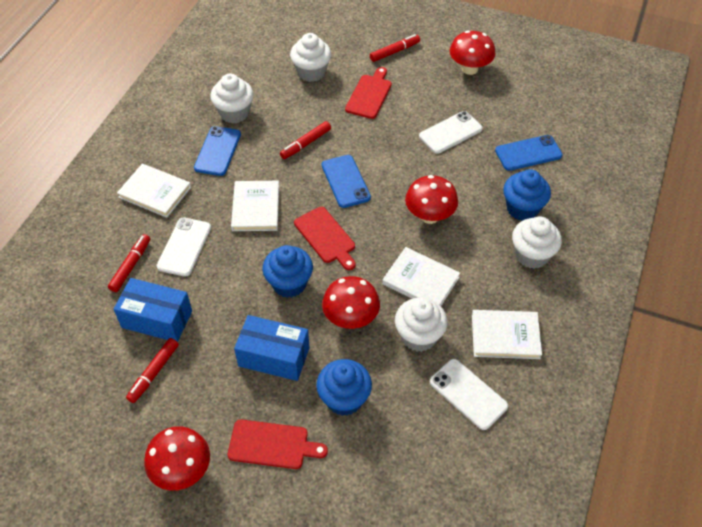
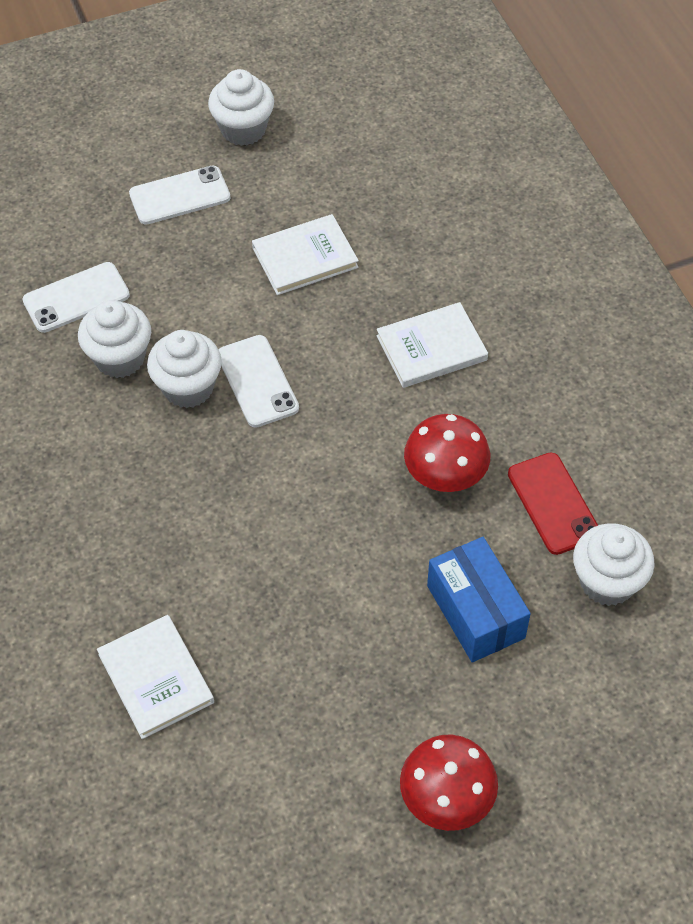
blue box: [114,278,192,342] [234,315,310,381] = 2 -> [427,537,531,662] = 1
blue cupcake: [263,245,313,298] [316,359,372,416] [503,169,551,221] = 3 -> none = 0
blue phone: [194,126,241,176] [322,155,371,208] [495,135,563,171] = 3 -> none = 0
red cutting board: [228,419,328,469] [294,207,356,270] [345,67,392,119] = 3 -> none = 0
red marker: [108,234,150,292] [126,338,179,403] [280,121,331,159] [370,34,420,62] = 4 -> none = 0
red mushroom: [144,426,210,491] [322,276,380,329] [405,175,458,224] [449,31,496,75] = 4 -> [400,735,498,831] [404,414,490,492] = 2
red phone: none = 0 -> [508,453,598,555] = 1
white book: [117,164,191,218] [231,181,279,231] [382,247,460,306] [472,310,542,359] = 4 -> [97,615,214,739] [252,214,359,295] [377,302,488,388] = 3

